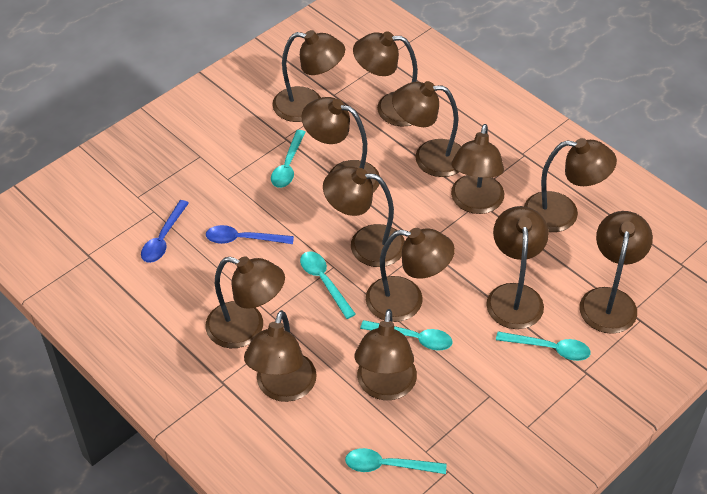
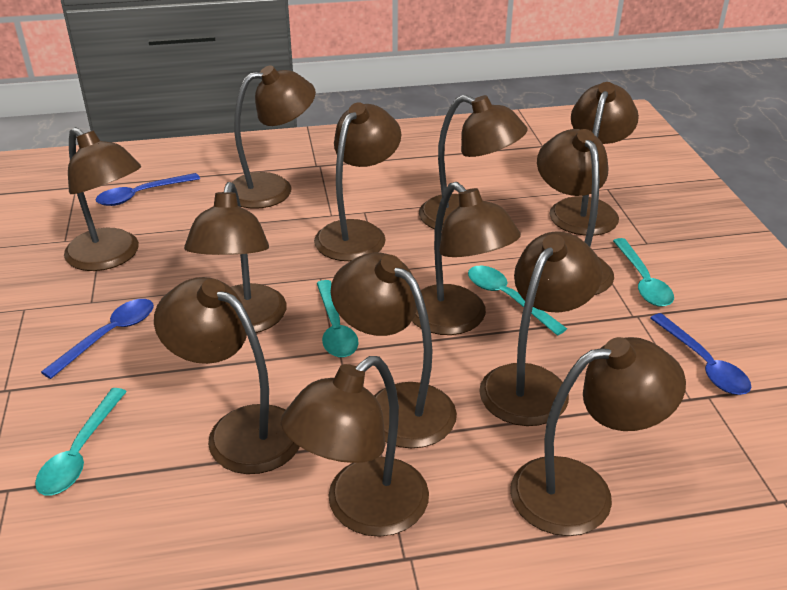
blue spoon: [141,200,189,263] [206,225,294,244] = 2 -> [41,299,154,379] [96,173,200,206] [650,313,751,395] = 3
turquoise spoon: [271,130,306,188] [300,251,356,319] [345,448,446,474] [360,320,452,351] [496,331,591,361] = 5 -> [35,388,127,496] [317,280,359,357] [468,266,567,336] [613,238,674,307] = 4

